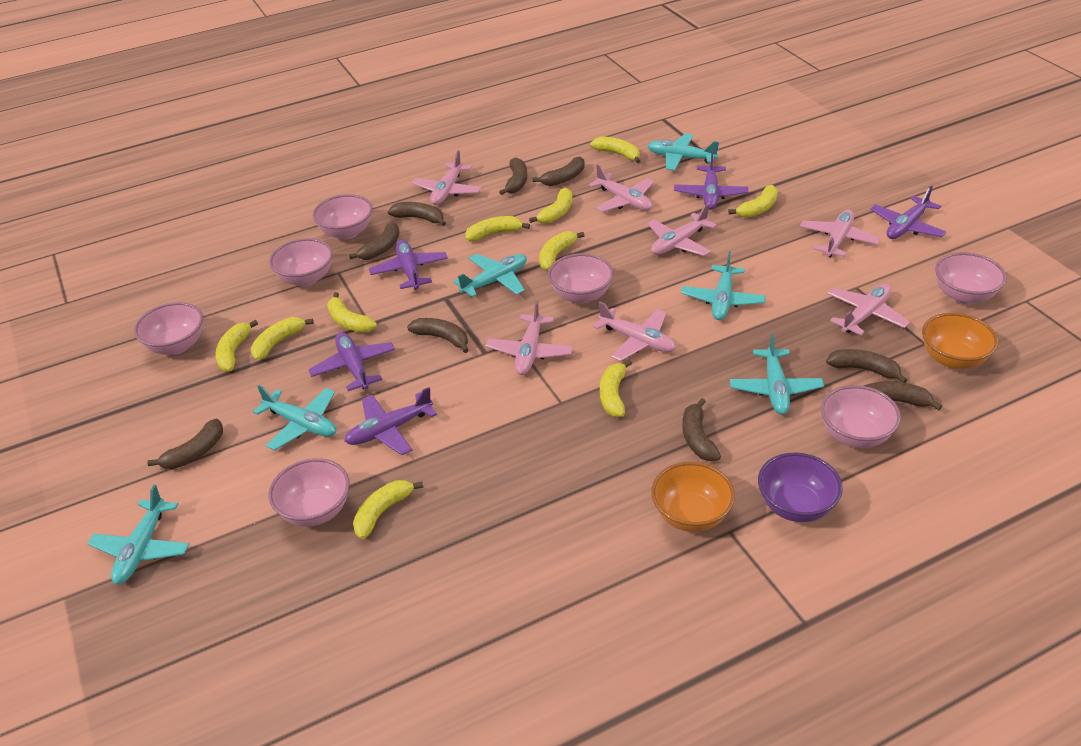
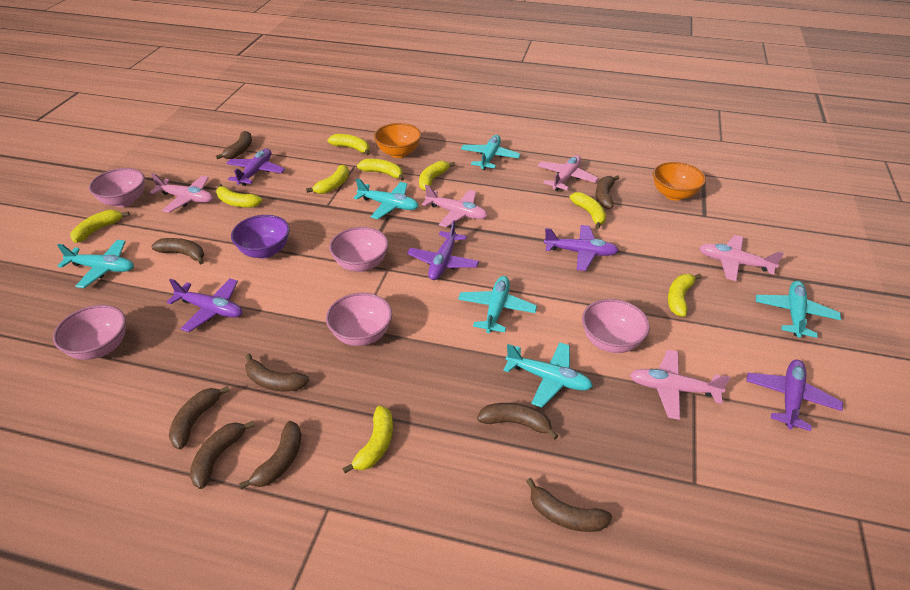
pink bowl: [134,302,203,355] [268,458,350,527] [269,238,333,286] [313,194,373,240] [548,253,614,304] [821,385,901,448] [935,252,1006,304] = 7 -> [53,305,126,360] [89,168,145,207] [326,293,392,346] [329,227,388,272] [582,299,650,353] = 5
pink plane: [412,150,481,205] [485,300,573,375] [589,164,654,212] [593,302,676,361] [647,204,717,256] [800,209,880,258] [828,284,910,335] = 7 -> [150,173,213,213] [422,185,487,227] [537,155,598,191] [630,350,730,420] [699,235,784,281] = 5
yellow banana: [216,320,258,372] [251,317,314,360] [327,292,377,333] [353,480,423,539] [465,216,530,242] [529,187,572,224] [539,231,585,270] [590,137,640,163] [600,360,632,417] [728,185,778,218] = 10 -> [70,210,130,243] [216,183,262,208] [306,164,349,194] [327,134,370,155] [342,406,393,473] [357,159,404,181] [419,161,455,191] [569,192,606,229] [668,274,702,317] = 9

